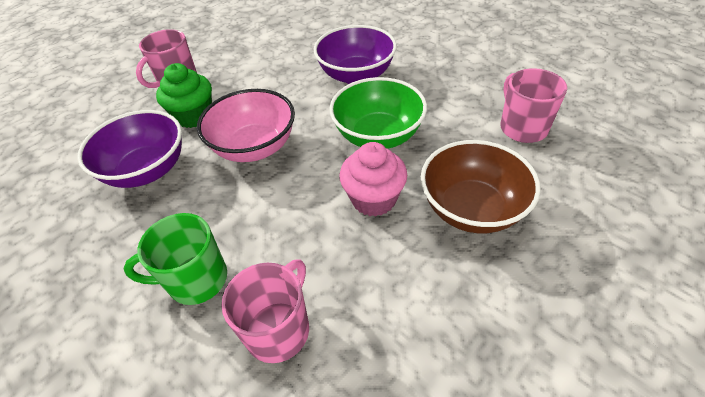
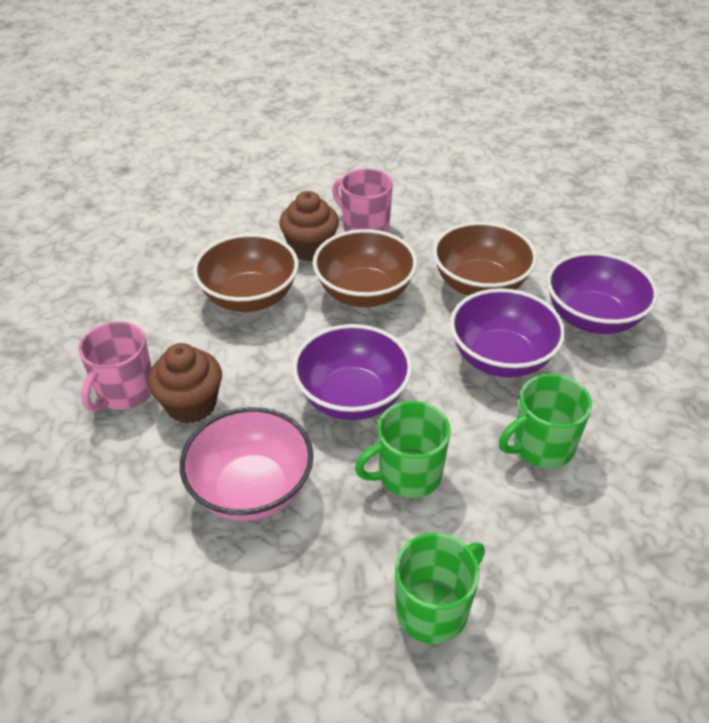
brown bowl: [421,140,541,233] = 1 -> [193,233,299,312] [313,229,417,307] [433,222,537,296] = 3
brown cupcake: none = 0 -> [148,343,222,423] [279,191,339,261] = 2
green bowl: [329,77,427,149] = 1 -> none = 0
green cupcake: [156,63,212,128] = 1 -> none = 0
green mug: [124,213,227,305] = 1 -> [355,401,451,498] [395,533,485,644] [499,374,592,468] = 3
pink cupcake: [339,142,407,217] = 1 -> none = 0
pink mug: [136,29,197,88] [221,259,309,363] [500,68,567,143] = 3 -> [79,321,152,412] [332,169,393,232] = 2
purple bowl: [77,110,182,188] [314,25,397,84] = 2 -> [292,324,412,420] [450,288,566,378] [547,252,658,334] = 3

